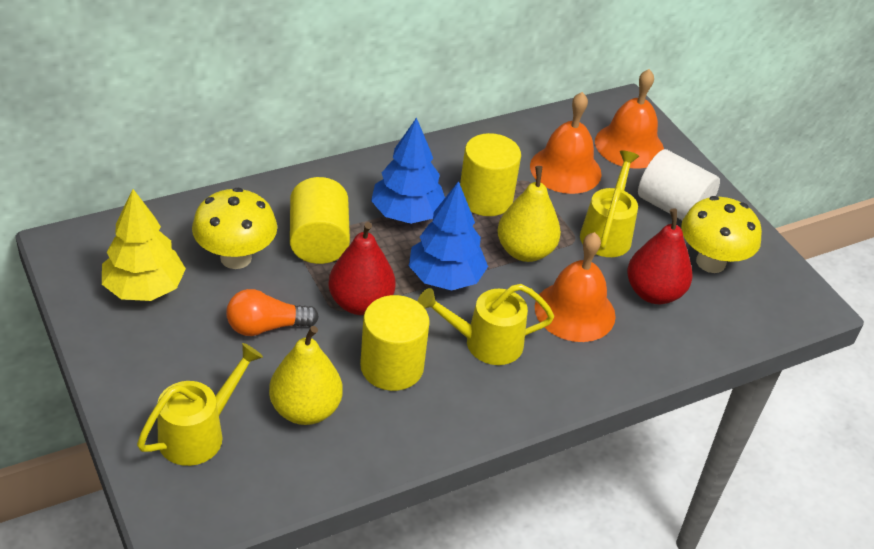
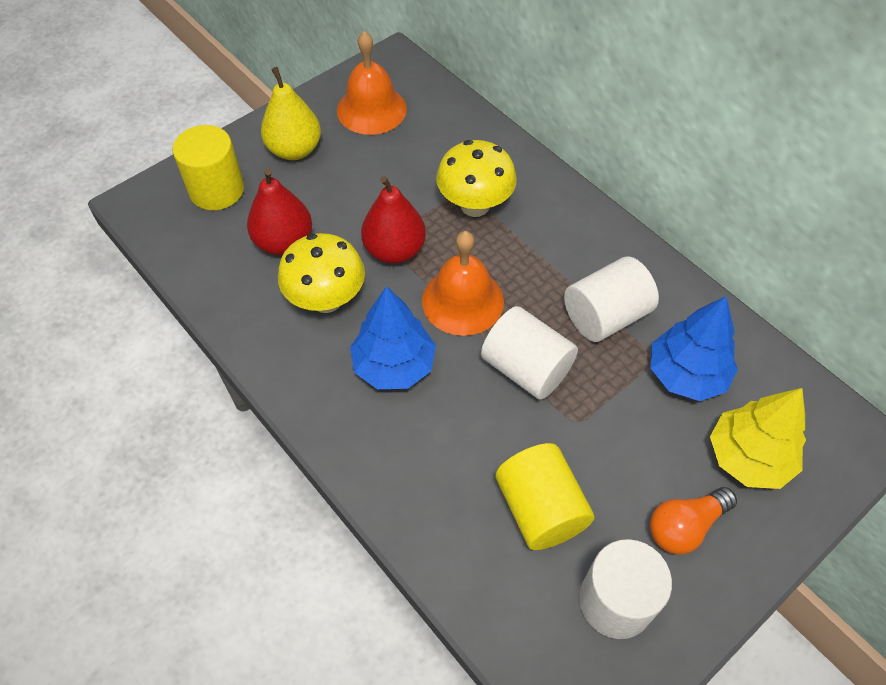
orange bell: [530,92,602,194] [535,232,616,342] [595,69,664,169] = 3 -> [337,31,407,135] [422,231,504,336] = 2
white cylinder: [638,149,720,220] = 1 -> [481,306,578,400] [564,256,659,342] [579,539,672,639] = 3
yellow cylinder: [290,177,350,264] [360,295,430,391] [460,133,521,216] = 3 -> [172,125,244,210] [495,443,594,550] = 2
yellow pear: [269,326,343,425] [497,166,561,262] = 2 -> [261,67,321,160] = 1
yellow watering can: [137,343,263,466] [417,284,554,365] [580,150,639,257] = 3 -> none = 0

